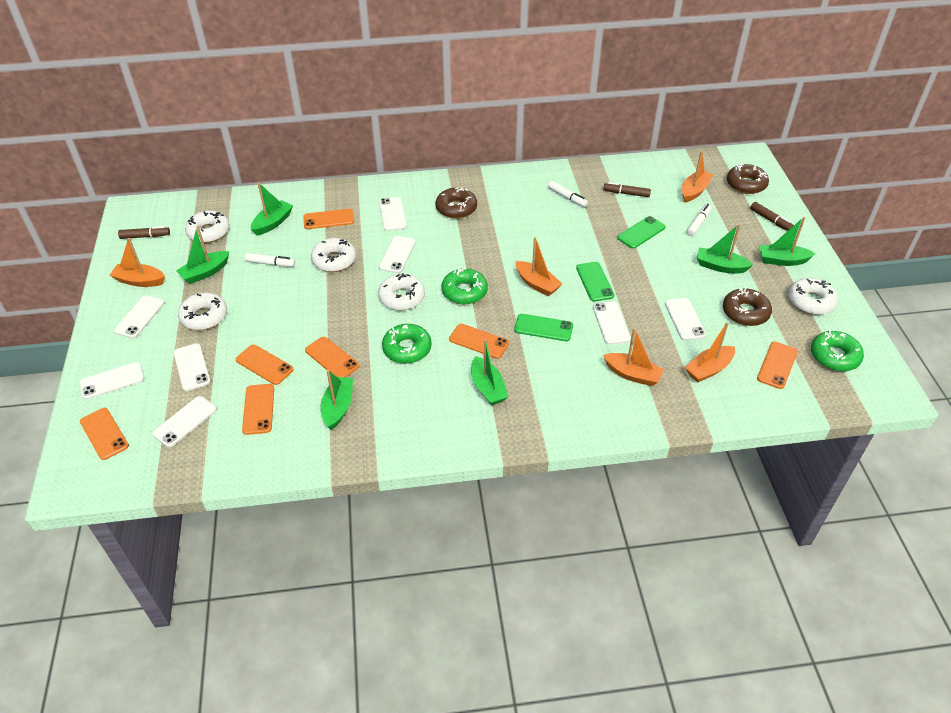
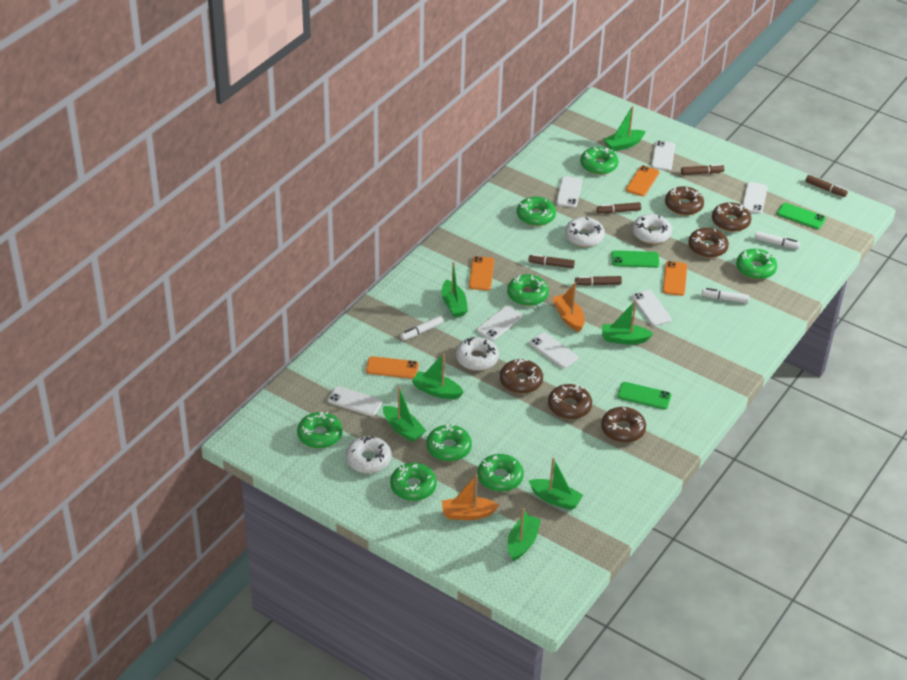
brown donut: [436,187,477,219] [723,287,772,326] [727,164,769,194] = 3 -> [500,359,543,394] [548,384,592,419] [601,407,646,443] [665,186,704,215] [688,228,729,258] [712,202,752,232] = 6
brown marker: [118,226,170,239] [603,182,651,197] [750,202,794,231] = 3 -> [528,254,575,268] [575,276,622,286] [597,202,641,213] [681,164,724,175] [806,175,848,197] = 5
green boat: [176,226,229,284] [251,183,293,235] [321,370,353,430] [471,339,508,405] [697,224,753,273] [759,217,816,266] = 6 -> [383,386,426,442] [412,354,464,399] [441,262,468,318] [508,508,541,561] [529,458,583,510] [602,301,653,345] [604,106,646,151] = 7
green donut: [382,324,432,364] [442,268,488,304] [811,330,864,371] = 3 -> [297,412,343,448] [390,463,437,501] [426,424,472,461] [478,454,524,492] [507,274,549,306] [517,197,556,226] [580,147,618,175] [736,249,777,279] = 8
orange boat: [110,238,165,287] [516,237,562,296] [603,328,665,386] [682,151,713,203] [685,322,735,383] = 5 -> [442,474,499,520] [552,282,585,332] = 2
orange phone: [80,408,129,460] [236,345,294,385] [242,384,274,435] [303,209,354,229] [305,337,359,378] [449,324,509,359] [757,341,798,389] = 7 -> [366,356,419,379] [469,256,494,291] [626,165,659,196] [663,261,687,296] = 4
white donut: [178,293,227,330] [185,211,230,243] [311,238,356,272] [378,273,425,310] [789,278,838,315] = 5 -> [346,436,391,473] [456,337,499,371] [565,217,605,247] [632,214,672,244] = 4
white phone: [80,362,144,399] [114,295,165,338] [152,396,217,447] [174,343,211,391] [379,197,407,231] [379,236,416,273] [593,301,631,345] [665,298,706,341] = 8 -> [328,386,382,416] [477,306,523,341] [529,332,578,368] [556,176,582,208] [632,290,672,326] [651,141,675,171] [742,182,768,214] = 7

